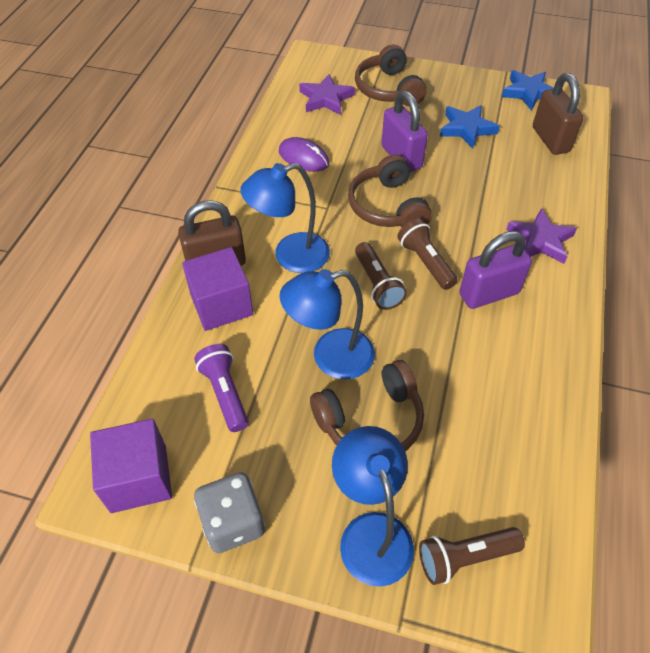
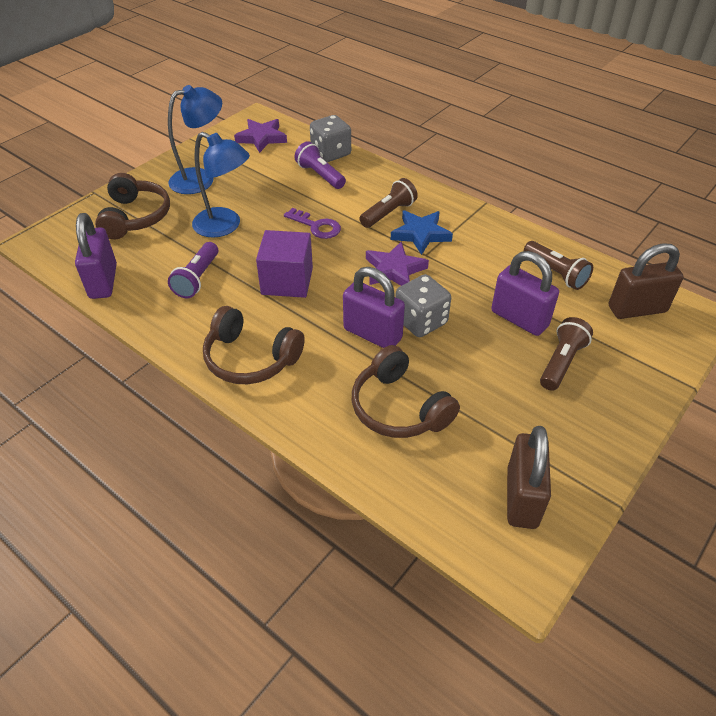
blue lamp: [240,163,330,273] [280,269,375,380] [332,426,414,587] = 3 -> [168,85,222,194] [192,132,250,238] = 2
blue star: [440,105,500,149] [502,70,554,111] = 2 -> [391,210,453,255] = 1
grey dice: [194,472,265,553] = 1 -> [310,115,351,162] [395,274,451,337] = 2
purple cube: [90,419,172,513] [182,247,253,331] = 2 -> [256,230,313,298] = 1
purple flashlight: [194,344,249,432] = 1 -> [168,242,218,298] [294,141,346,189] = 2
purple key: none = 0 -> [284,208,341,239] = 1
purple mouse: [279,137,329,172] = 1 -> none = 0
purple padlock: [381,90,428,172] [459,231,532,309] = 2 -> [75,213,117,299] [343,267,405,348] [491,251,559,336] = 3

